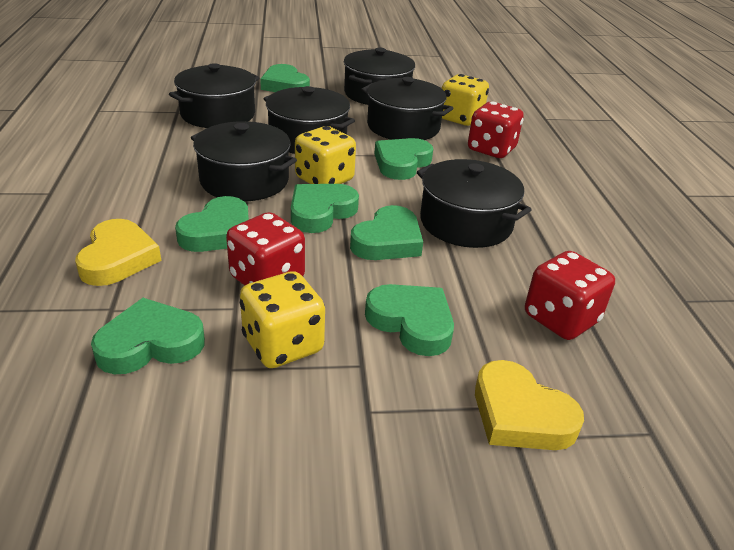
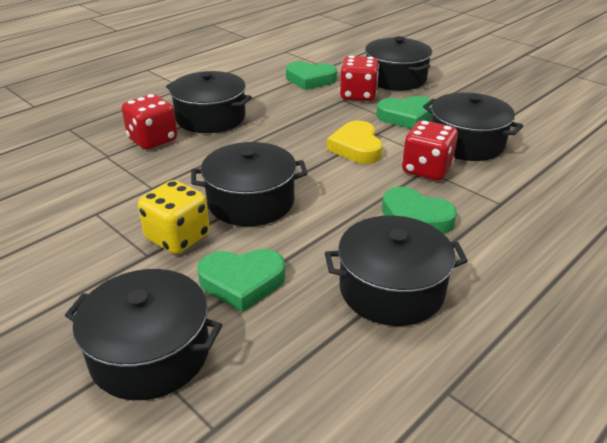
green heart: [91,298,205,374] [175,196,249,252] [260,64,310,92] [291,184,359,233] [350,205,423,260] [365,284,454,356] [374,138,433,180] = 7 -> [197,249,285,312] [286,61,337,90] [376,96,432,129] [382,187,457,234] = 4
yellow dice: [240,271,325,368] [295,126,356,184] [442,74,489,126] = 3 -> [138,180,210,254] = 1
yellow heart: [75,219,161,286] [475,360,584,450] = 2 -> [327,121,382,164] = 1

